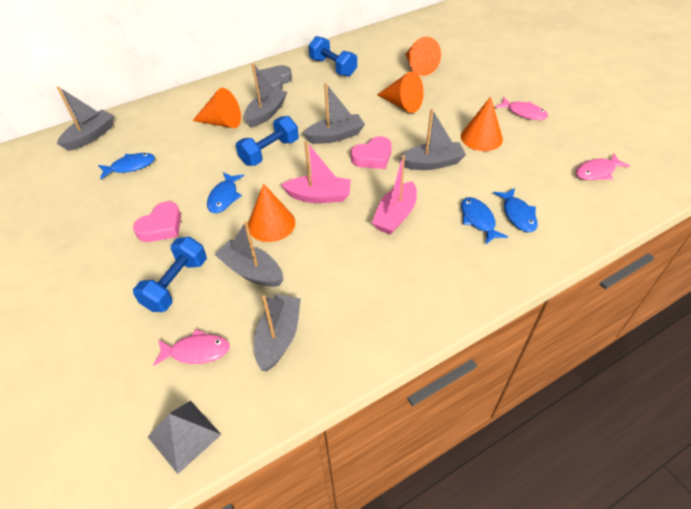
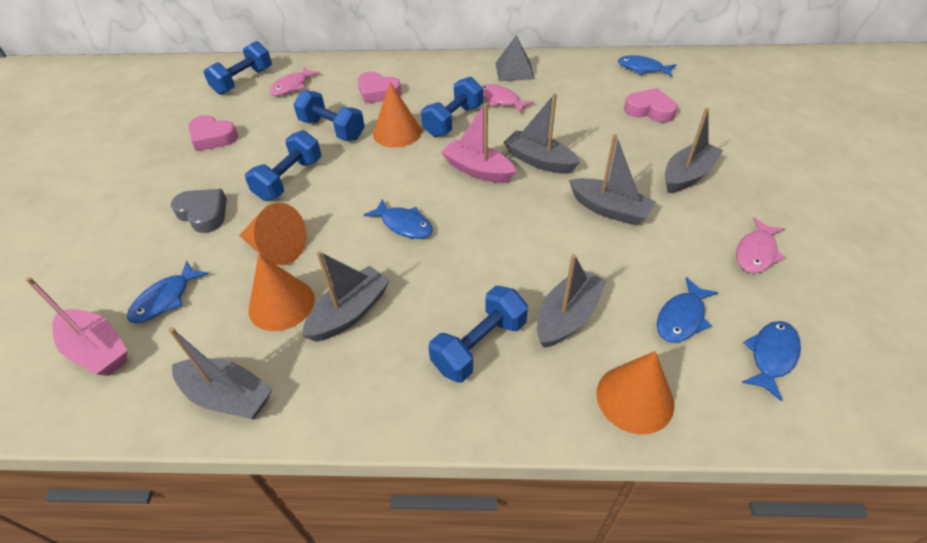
blue dumbbell: [133,236,207,312] [236,116,299,166] [309,36,357,77] = 3 -> [204,41,272,95] [245,130,321,201] [293,90,365,141] [421,77,483,137] [428,286,528,382] = 5
blue fish: [98,153,155,179] [207,172,244,213] [461,197,508,244] [493,188,538,232] = 4 -> [127,261,208,323] [364,199,433,239] [618,55,676,77] [657,277,718,343] [742,321,801,401] = 5
orange cone: [193,88,241,128] [248,184,295,242] [377,71,424,113] [405,37,441,76] [461,97,503,151] = 5 -> [239,203,307,265] [249,254,315,331] [373,82,422,148] [596,351,674,435] = 4
pink heart: [133,201,181,242] [351,136,392,169] = 2 -> [188,115,238,151] [358,72,401,104] [624,88,677,123] = 3

